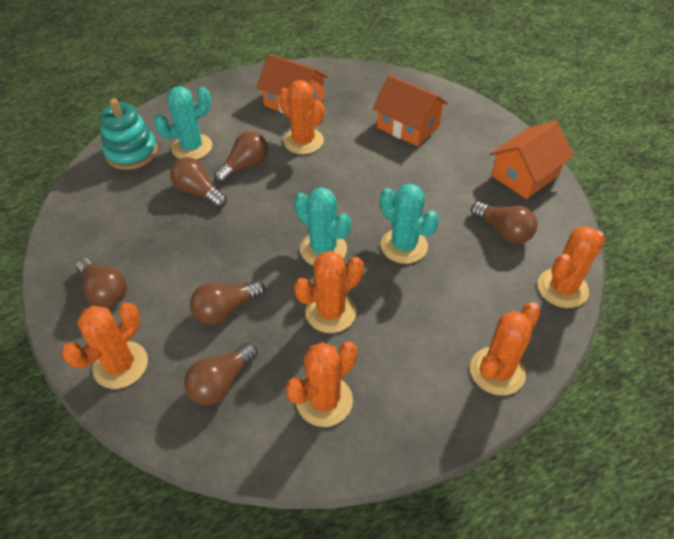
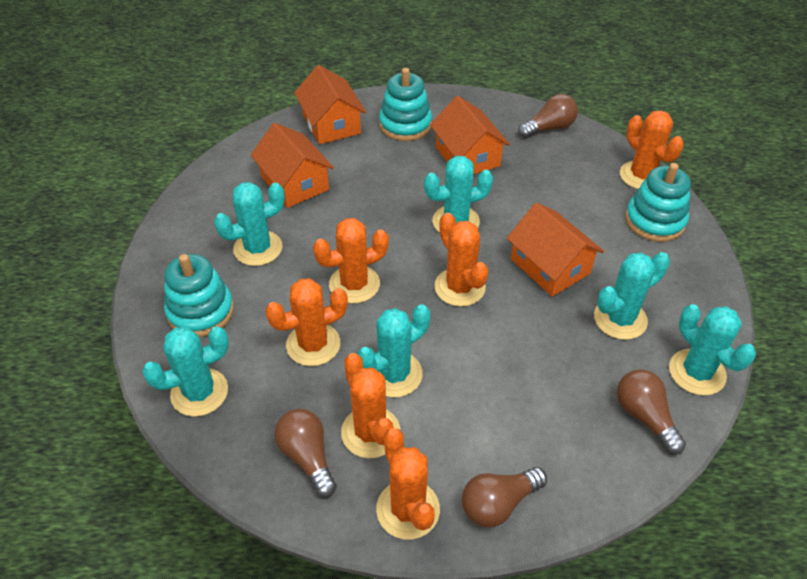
brown light bulb: [76,258,127,308] [170,157,227,208] [184,343,258,405] [190,280,265,325] [214,131,268,183] [471,202,538,244] = 6 -> [274,409,337,498] [462,467,547,527] [518,94,578,138] [617,369,686,455] = 4
orange house: [256,54,329,114] [372,75,448,146] [490,121,574,199] = 3 -> [250,123,334,208] [294,65,366,144] [430,96,510,174] [507,203,604,297] = 4
turquoise cactus: [154,86,212,160] [294,187,351,265] [380,184,439,264] = 3 -> [142,326,229,417] [214,182,285,266] [357,304,430,397] [424,156,493,233] [594,252,670,340] [669,304,756,395] = 6
turquoise stacking toy: [100,99,158,170] = 1 -> [164,254,234,337] [379,68,432,141] [625,163,691,242] = 3

